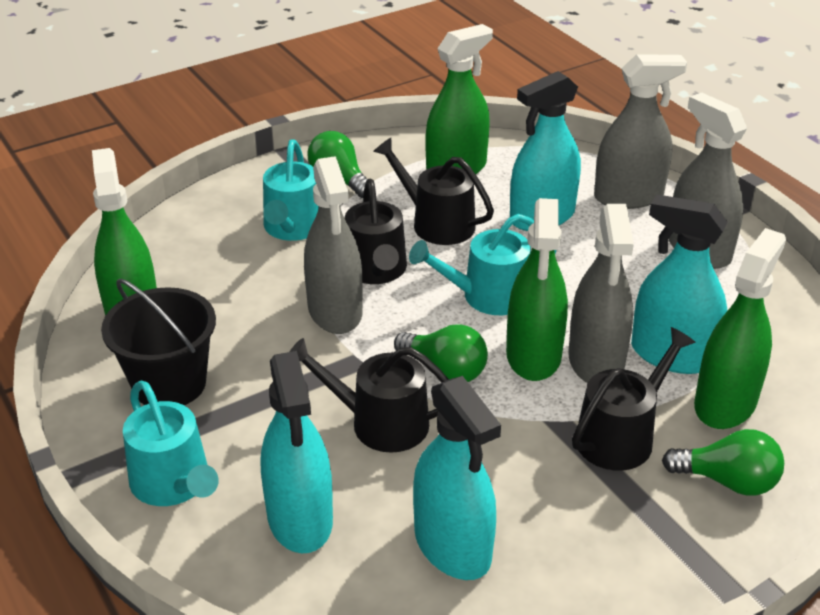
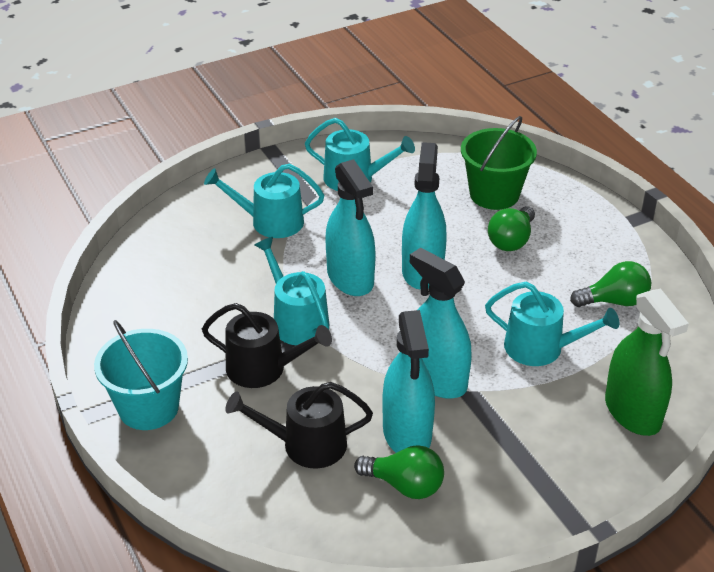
black bucket: [101,279,216,405] = 1 -> none = 0
black watering can: [289,338,449,453] [345,179,407,284] [373,138,494,245] [572,327,696,471] = 4 -> [202,303,332,388] [225,382,373,469] = 2
green bucket: none = 0 -> [461,116,537,210] = 1
green spray bottle: [92,148,157,316] [425,24,493,174] [506,198,568,381] [694,228,786,429] = 4 -> [605,289,689,436] = 1
grey spray bottle: [304,156,363,334] [568,204,634,383] [594,54,687,209] [669,93,747,269] = 4 -> none = 0
turquoise bucket: none = 0 -> [94,320,188,430] = 1
turquoise watering can: [123,380,219,506] [263,140,319,241] [409,214,557,315] = 3 -> [204,164,324,238] [255,237,329,346] [305,118,415,191] [485,282,619,366] = 4

